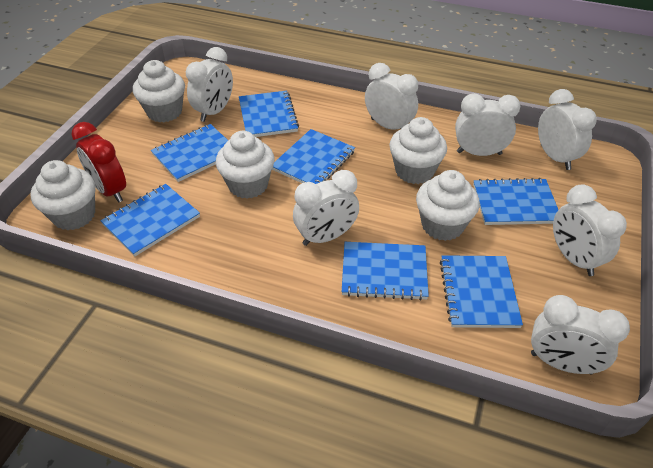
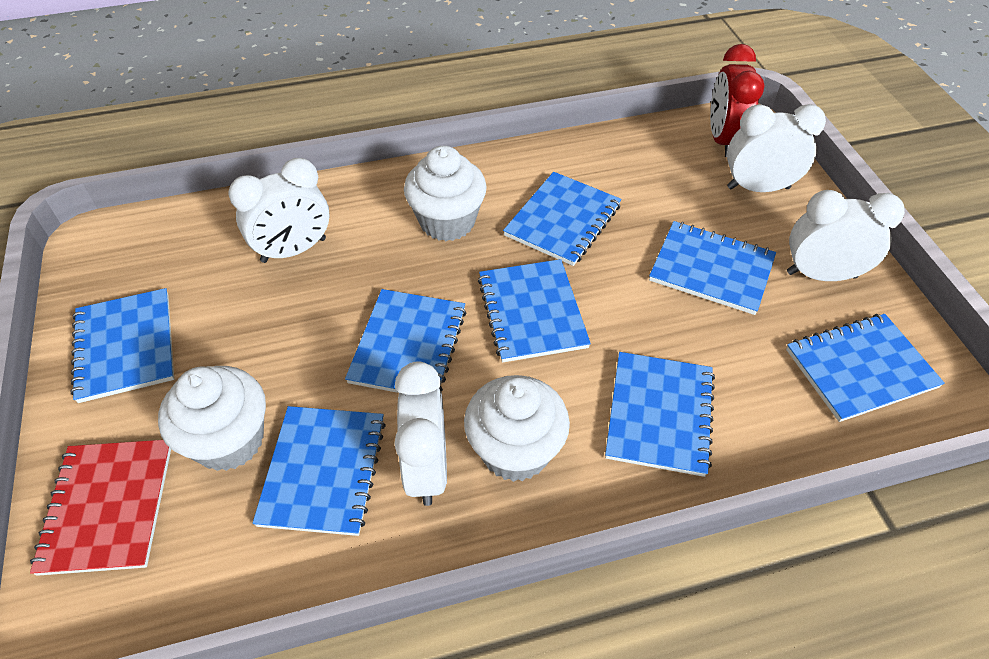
blue notebook: [100,184,200,256] [151,124,228,182] [239,91,299,137] [272,129,355,184] [342,242,429,300] [440,255,523,328] [473,178,558,225] = 7 -> [70,288,174,403] [252,406,386,536] [345,289,466,393] [478,259,591,363] [503,172,622,266] [605,352,715,477] [649,221,776,315] [786,314,945,422] = 8
red notebook: none = 0 -> [30,440,171,576] = 1
white clock: [186,47,233,122] [293,170,359,246] [365,63,418,130] [455,93,520,156] [531,295,630,374] [538,89,597,170] [553,184,627,276] = 7 -> [228,158,329,263] [394,362,447,506] [727,104,826,192] [787,190,905,281] = 4
white cupcake: [31,160,95,230] [133,60,185,122] [216,131,275,199] [389,117,447,184] [416,170,480,241] = 5 -> [158,366,266,471] [404,146,487,241] [464,375,570,482] = 3

